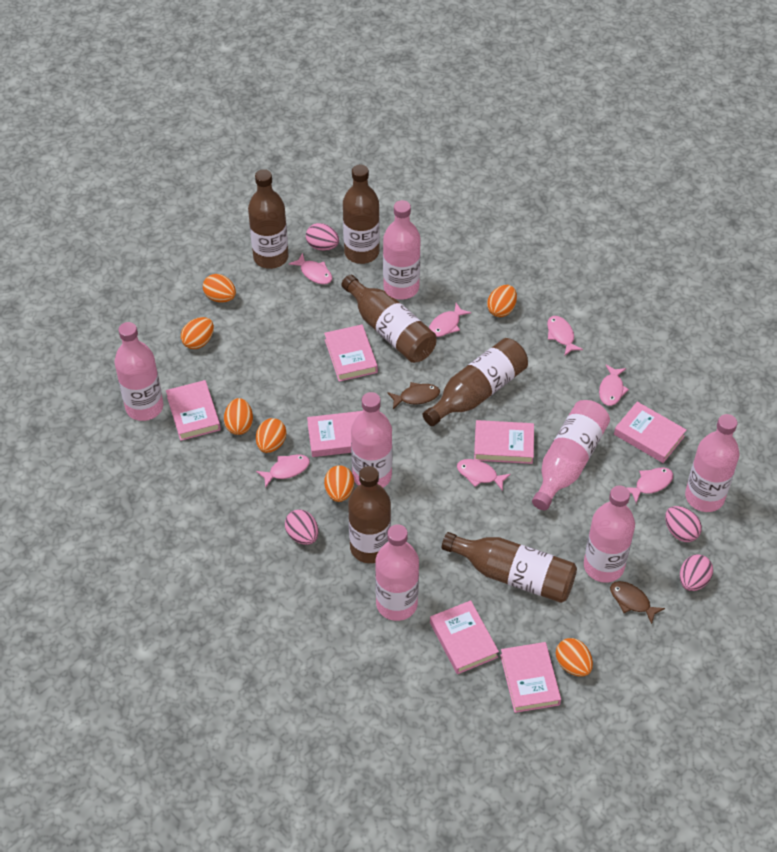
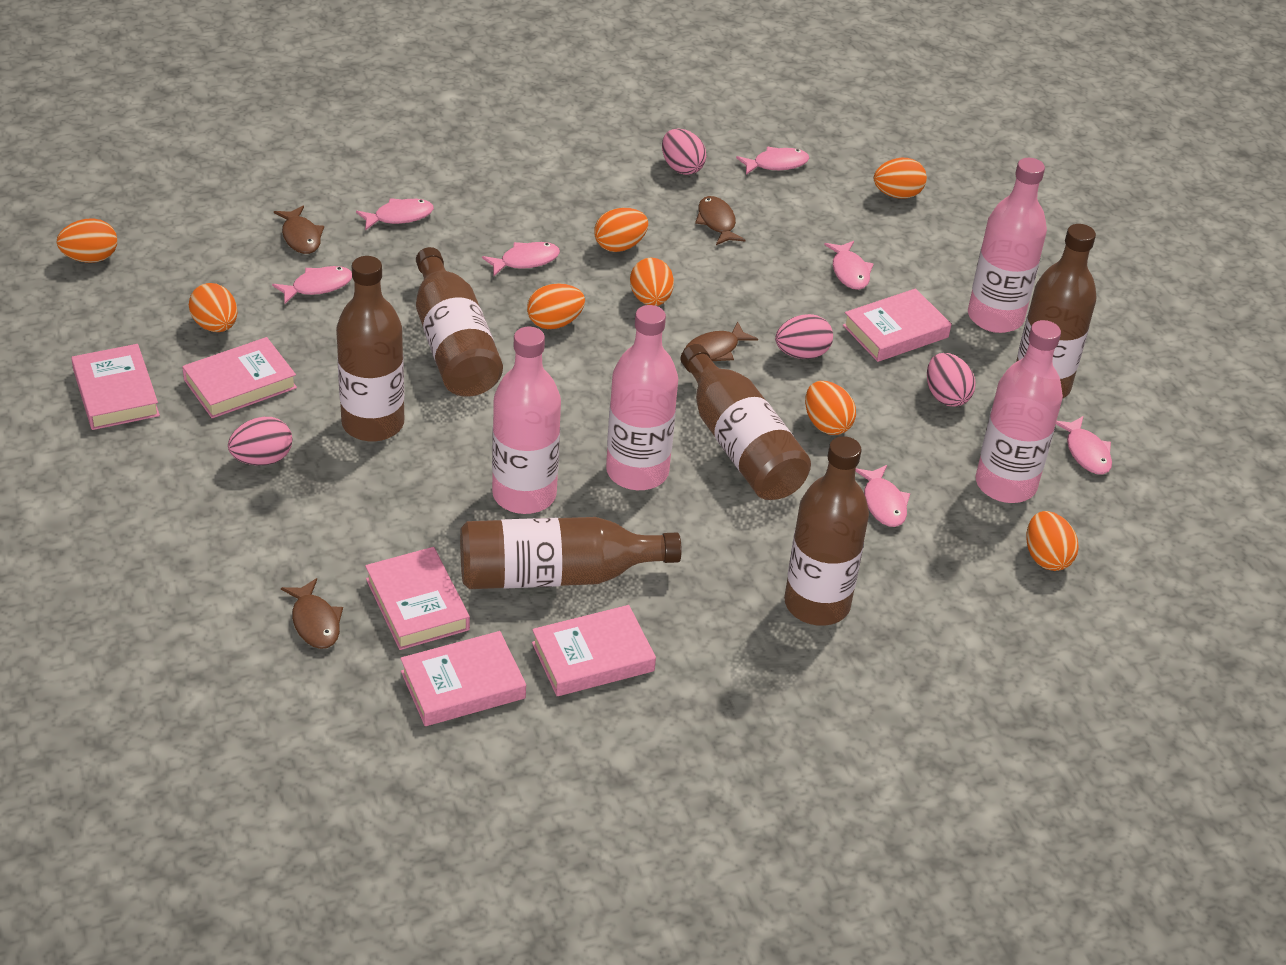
brown fish: [388,382,440,409] [610,581,665,624] = 2 -> [274,206,324,254] [281,578,343,649] [684,322,758,361] [695,196,745,245] = 4
orange egg: [181,317,214,349] [203,274,236,302] [224,398,253,435] [256,418,286,453] [324,465,354,502] [487,285,517,317] [556,638,593,677] = 7 -> [57,218,117,263] [189,283,237,332] [527,283,585,329] [594,208,648,252] [630,258,674,306] [805,381,856,435] [874,158,927,199] [1026,511,1079,571] = 8
pink book: [166,380,221,441] [307,411,363,457] [324,325,378,382] [430,600,499,674] [474,420,534,464] [500,642,561,713] [614,402,686,463] = 7 -> [71,344,160,430] [182,337,297,418] [365,547,470,650] [400,631,526,726] [532,605,656,696] [843,289,951,362] = 6
pink bottle: [115,322,163,421] [351,392,392,487] [375,524,419,621] [383,200,421,300] [532,400,610,510] [584,485,635,583] [685,414,740,512] = 7 -> [492,327,561,514] [606,305,678,490] [968,158,1047,333] [976,320,1063,503] = 4

